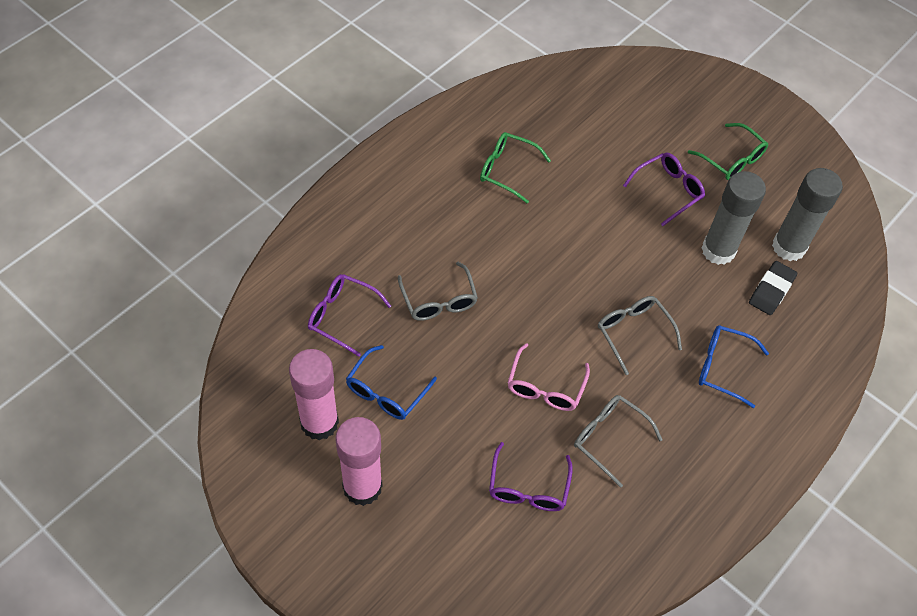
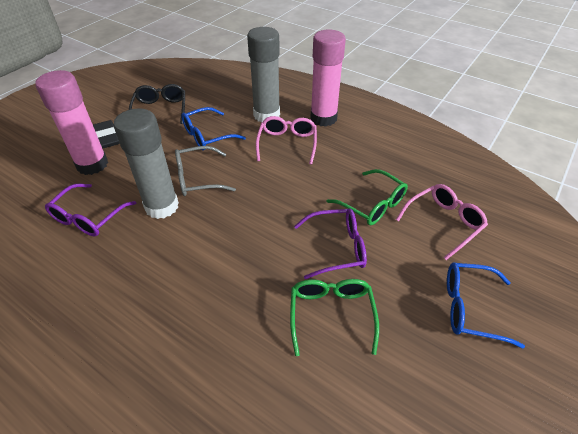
black glasses: none = 0 -> [129,84,185,124] = 1
grey glasses: [398,262,478,321] [574,395,663,488] [598,296,682,375] = 3 -> [175,146,236,196] = 1
pink glasses: [508,343,590,411] = 1 -> [256,116,317,165] [396,184,488,260] = 2
purple glasses: [308,274,391,356] [489,442,573,511] [623,153,705,226] = 3 -> [45,184,136,236] [294,209,367,279] = 2

